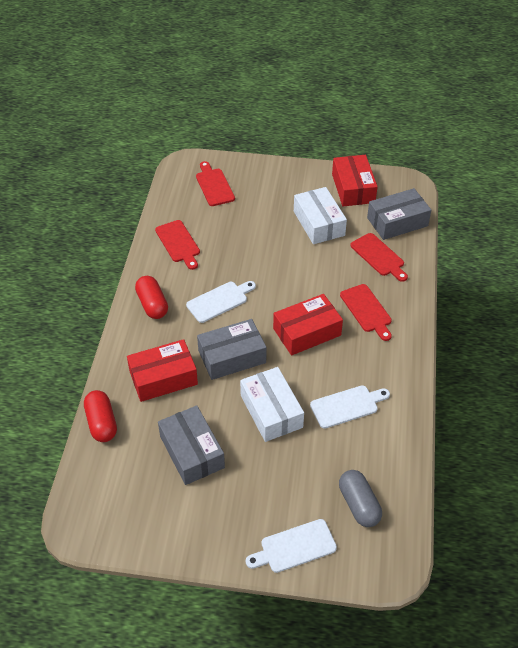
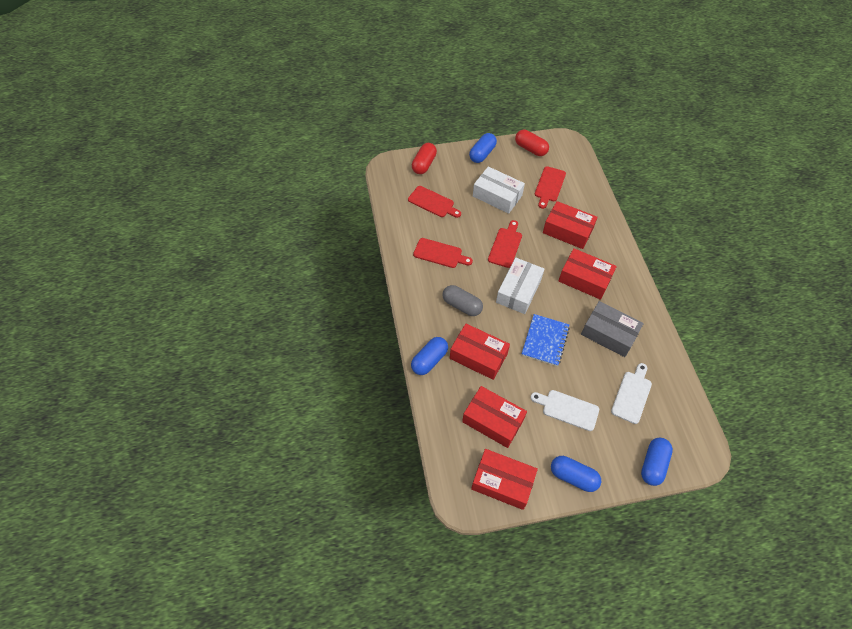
blue capsule: none = 0 -> [411,337,448,375] [469,133,497,163] [551,456,601,492] [641,438,673,486] = 4
blue notebook: none = 0 -> [522,314,570,366] = 1
grey box: [158,405,225,485] [197,319,267,380] [367,188,431,240] = 3 -> [581,301,644,357] = 1
red box: [127,339,198,402] [273,294,343,355] [332,155,378,206] = 3 -> [450,324,510,380] [462,386,527,448] [471,449,538,510] [543,201,598,249] [558,248,617,300] = 5
white cutting board: [186,281,256,323] [246,519,337,573] [310,385,390,429] = 3 -> [531,390,599,431] [611,363,652,424] = 2

